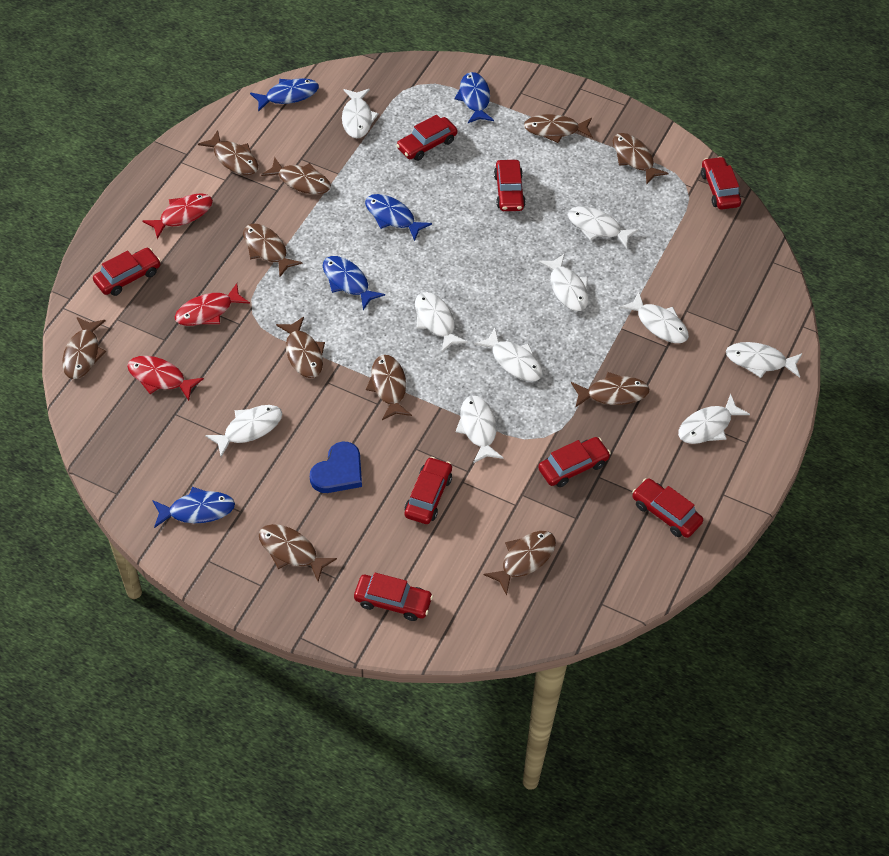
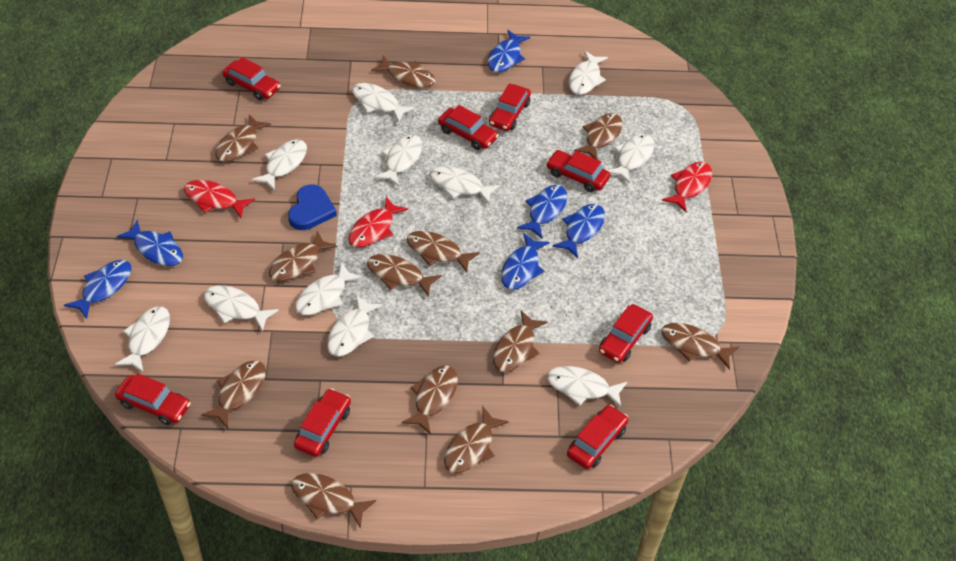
blue fish: [152,487,235,528] [250,78,319,112] [323,256,385,310] [365,194,432,241] [455,72,494,123] = 5 -> [64,260,131,319] [116,220,183,266] [488,30,530,73] [501,233,550,290] [517,185,567,239] [553,204,605,258] = 6
brown fish: [62,317,106,379] [198,130,258,175] [243,224,303,277] [259,524,337,582] [261,157,331,194] [276,317,325,378] [366,355,412,420] [483,531,556,595] [524,114,593,143] [571,372,650,408] [613,133,669,185] = 11 -> [201,360,266,429] [215,114,271,162] [269,231,337,281] [291,473,376,528] [367,254,441,297] [371,55,436,88] [402,365,458,435] [406,231,480,273] [444,407,509,473] [493,311,547,372] [574,113,623,160] [661,323,739,370] = 12
white fish: [205,405,282,457] [342,89,379,138] [415,292,468,352] [456,396,503,463] [474,328,543,381] [539,253,589,311] [568,206,639,249] [620,291,689,343] [678,394,750,444] [726,342,803,378] = 10 -> [115,306,170,373] [204,285,279,332] [251,139,307,191] [295,263,363,315] [327,295,383,357] [352,83,415,122] [374,135,422,186] [430,166,500,204] [547,366,627,407] [569,51,608,95] [608,134,654,183] = 11

